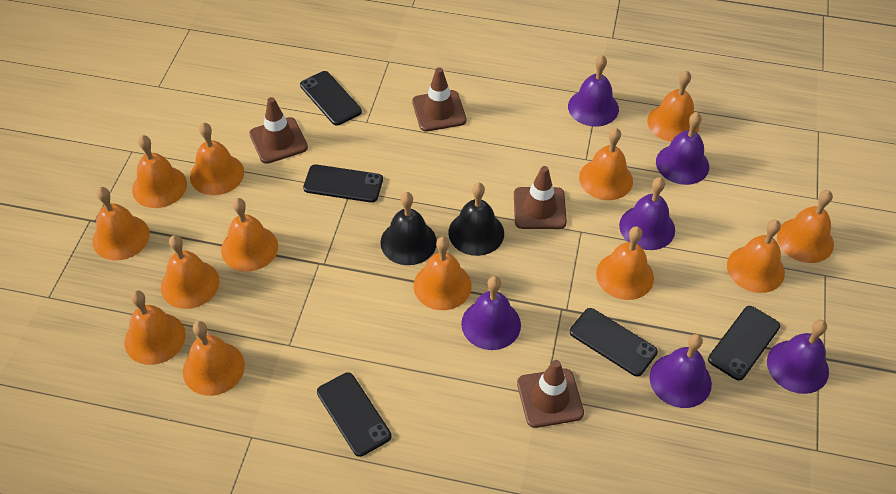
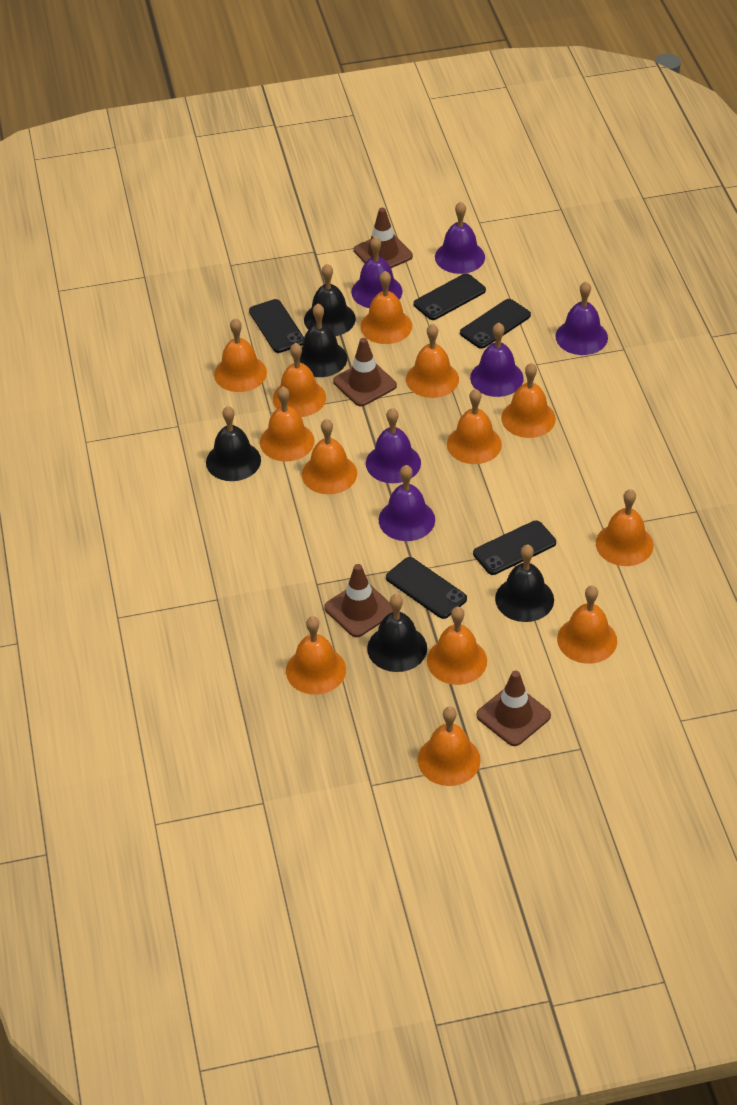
black bell: [380,192,437,265] [448,182,504,256] = 2 -> [206,406,261,481] [300,304,347,377] [304,264,356,336] [367,594,427,672] [495,545,554,622] = 5

